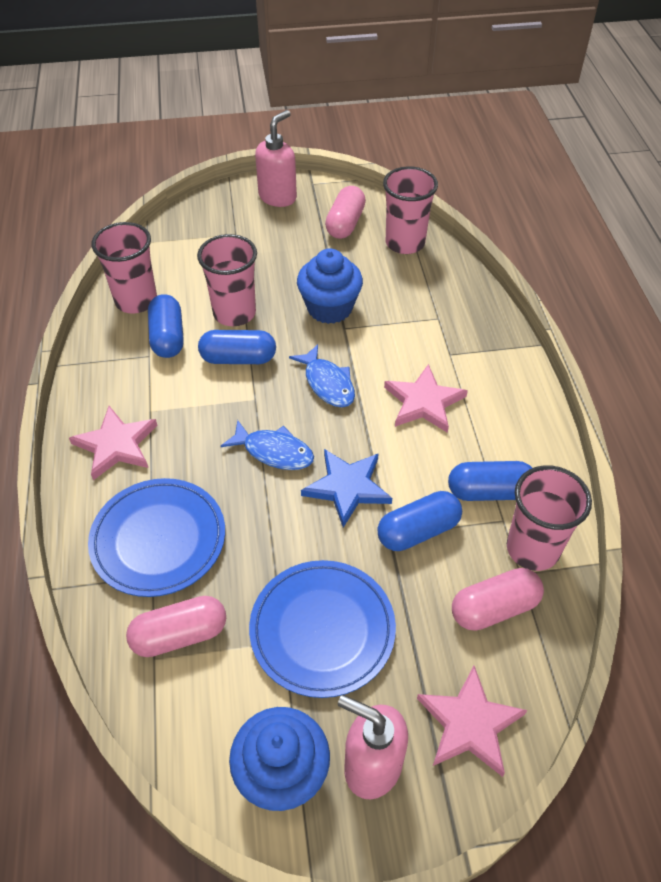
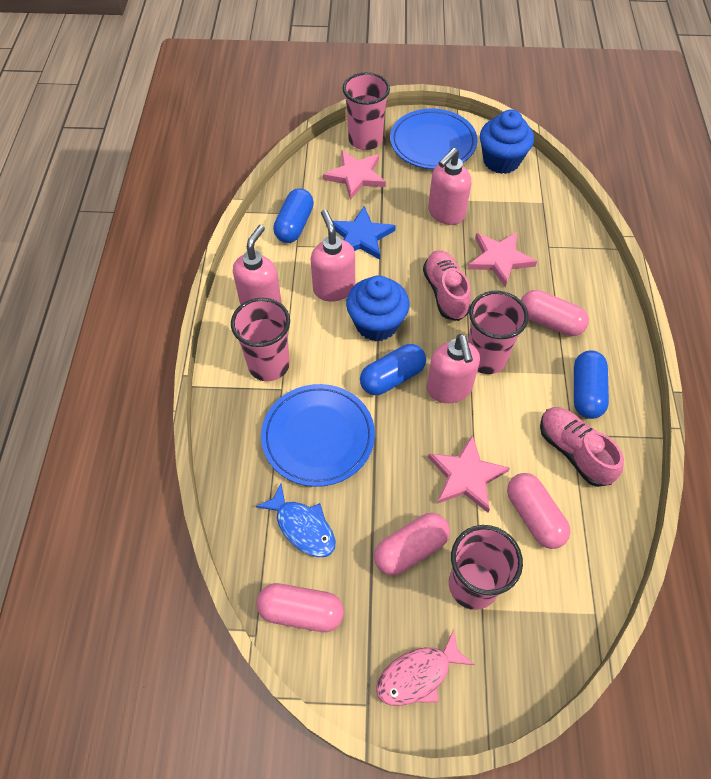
blue capsule: [148,294,184,358] [198,330,276,364] [378,491,462,551] [448,461,532,501] = 4 -> [273,188,314,243] [360,344,426,395] [574,350,609,419] = 3
blue fish: [221,420,314,470] [289,344,355,407] = 2 -> [256,484,335,558] = 1
pink capsule: [126,596,226,657] [325,186,366,239] [452,568,544,631] = 3 -> [256,583,344,632] [374,513,450,576] [507,473,570,549] [521,290,589,336] = 4
pink fish: none = 0 -> [376,629,474,706] = 1
pink shoe: none = 0 -> [423,251,471,321] [540,407,624,487] = 2
pink soap dispenser: [255,110,297,207] [338,695,408,799] = 2 -> [233,225,281,305] [311,209,355,302] [426,334,480,403] [428,148,471,225] = 4

